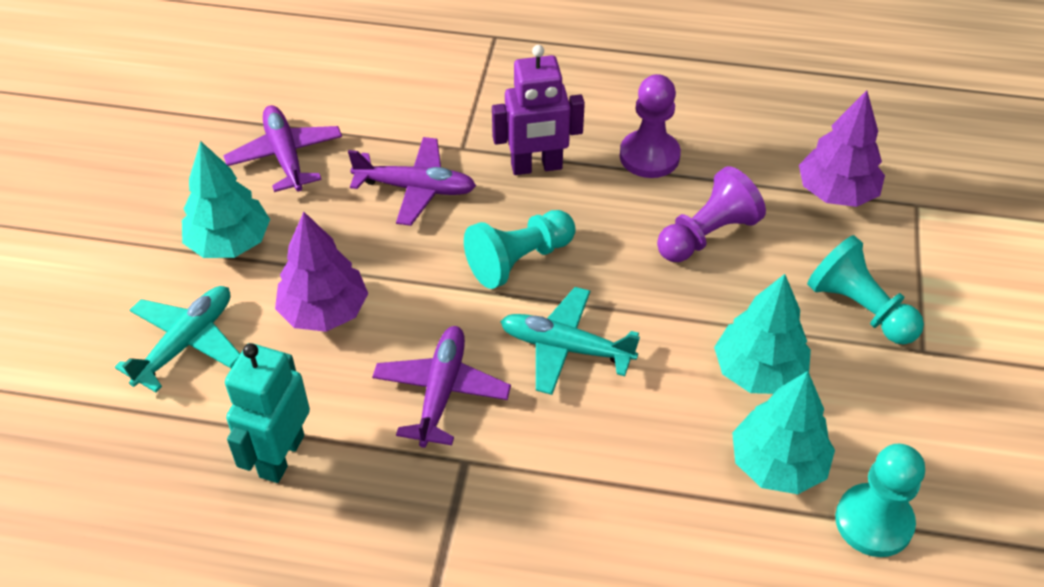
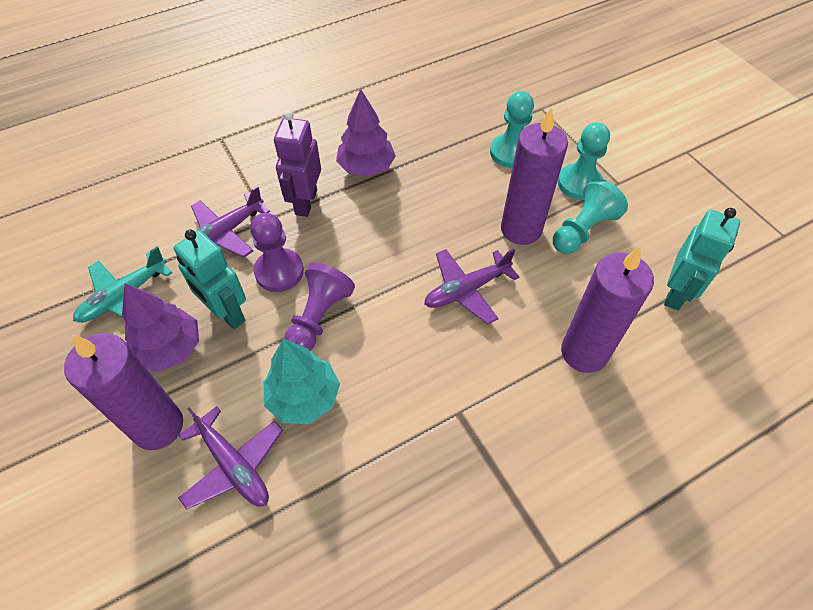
purple candle: none = 0 -> [64,333,183,450] [501,107,568,245] [561,246,654,373] = 3
turquoise plane: [115,286,240,392] [500,287,640,395] = 2 -> [73,246,172,323] = 1
turquoise robot: [225,343,310,483] = 1 -> [174,229,246,329] [664,208,740,310] = 2
turquoise tree: [182,141,270,258] [714,274,811,394] [732,371,835,494] = 3 -> [264,338,340,424] = 1

